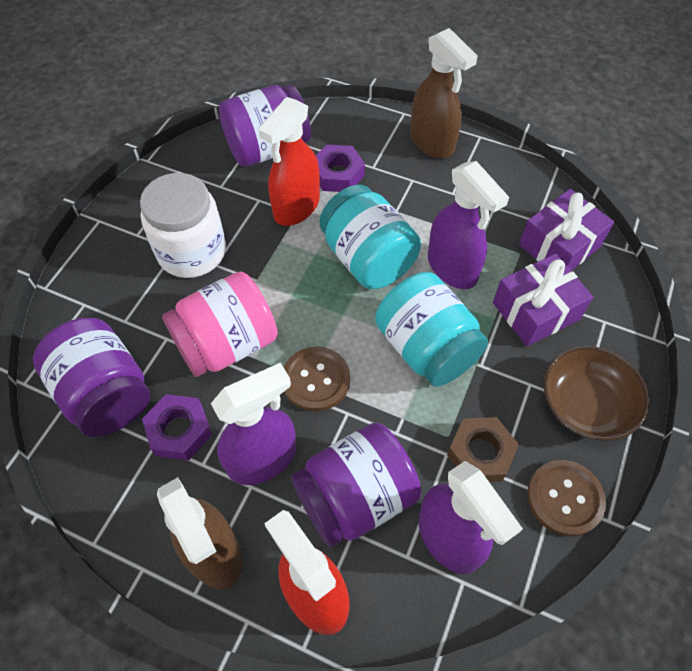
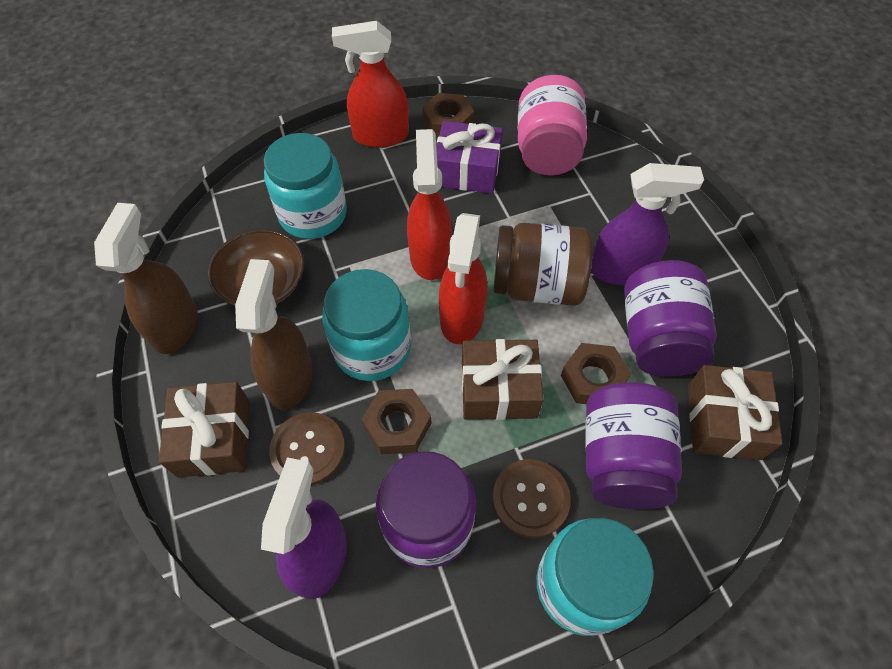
brown gift: none = 0 -> [159,382,250,478] [462,339,544,420] [688,365,783,460] = 3
brown jar: none = 0 -> [493,223,592,306] = 1
brown nut: [447,417,519,482] = 1 -> [362,389,431,454] [422,93,474,138] [561,343,631,404] = 3
purple gift: [493,254,593,346] [519,189,614,271] = 2 -> [436,121,503,194] = 1
purple nut: [142,394,212,460] [316,145,365,192] = 2 -> none = 0
purple spray bottle: [211,363,296,485] [419,461,523,574] [428,161,509,289] = 3 -> [261,457,347,599] [591,163,704,285] = 2
red spray bottle: [258,97,320,226] [264,510,350,635] = 2 -> [332,21,409,148] [407,129,452,280] [439,213,487,344] = 3
turquoise jar: [319,185,421,289] [375,272,488,387] = 2 -> [264,133,347,239] [322,269,411,381] [537,518,654,636] = 3
white jar: [140,173,226,278] = 1 -> none = 0

